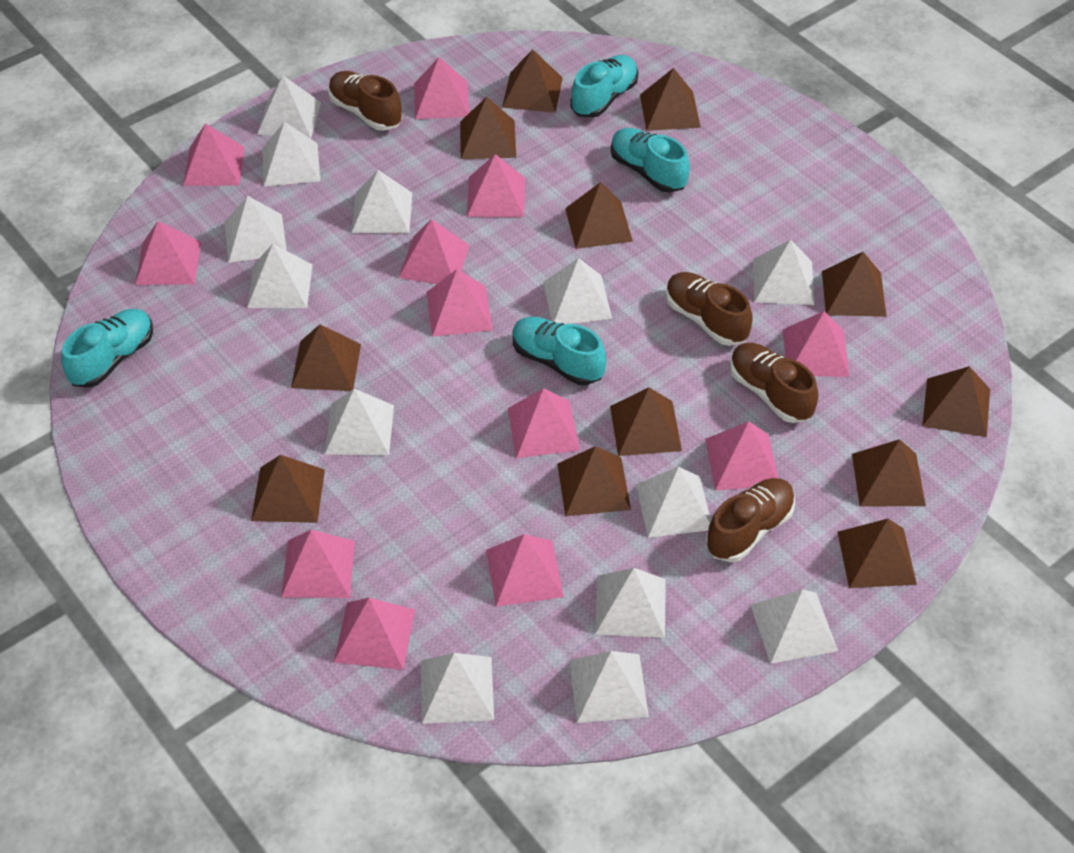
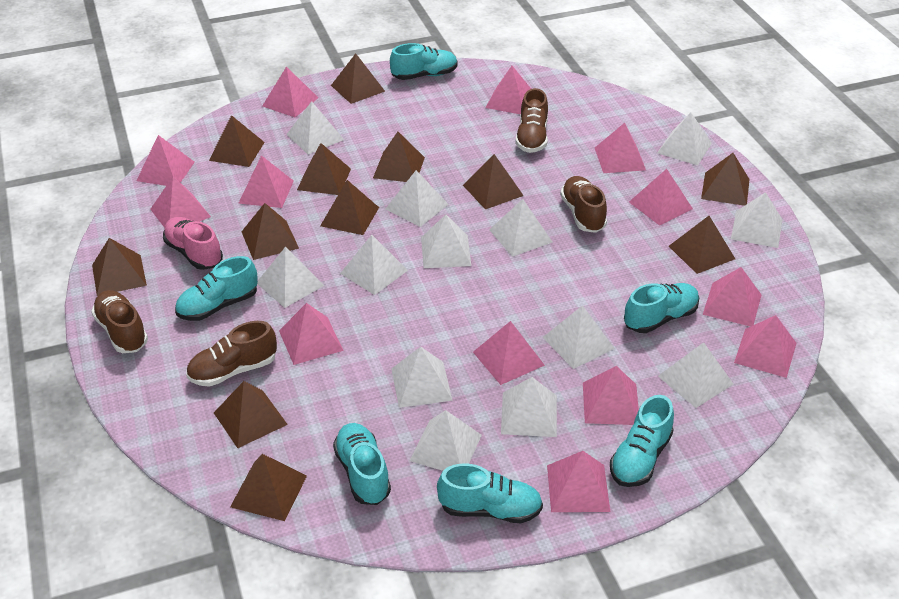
pink pyramid: [135,221,201,285] [183,123,245,186] [281,530,355,598] [334,598,415,670] [398,219,470,284] [414,57,469,119] [426,269,493,337] [467,154,525,217] [486,534,564,607] [507,388,580,458] [705,421,778,490] [783,311,850,377] = 12 -> [136,135,195,186] [150,177,211,228] [239,155,294,208] [262,67,318,118] [279,303,344,365] [473,321,545,385] [485,66,531,114] [547,451,610,512] [583,366,639,425] [595,123,646,173] [629,169,693,226] [703,267,761,327] [734,315,797,378] = 13
pink shoe: none = 0 -> [163,217,223,270] = 1
turquoise shoe: [61,309,153,388] [513,317,606,385] [570,55,638,118] [611,128,690,193] = 4 -> [175,256,258,321] [333,423,391,505] [390,43,458,80] [437,464,543,523] [610,395,674,487] [624,283,699,333] = 6

